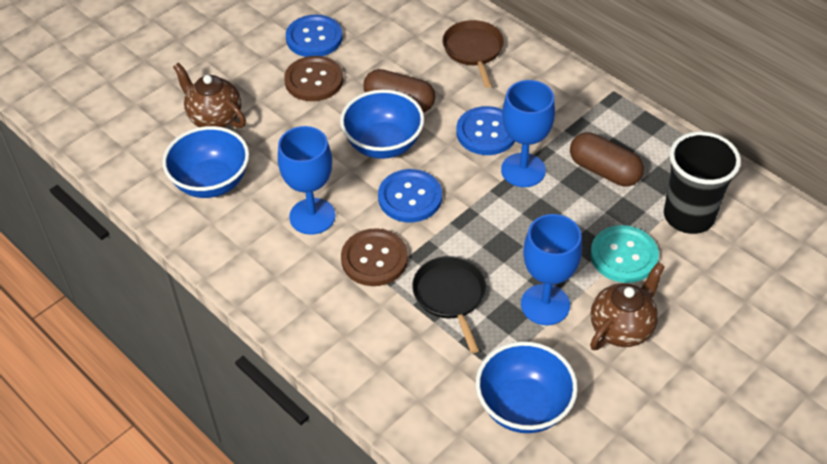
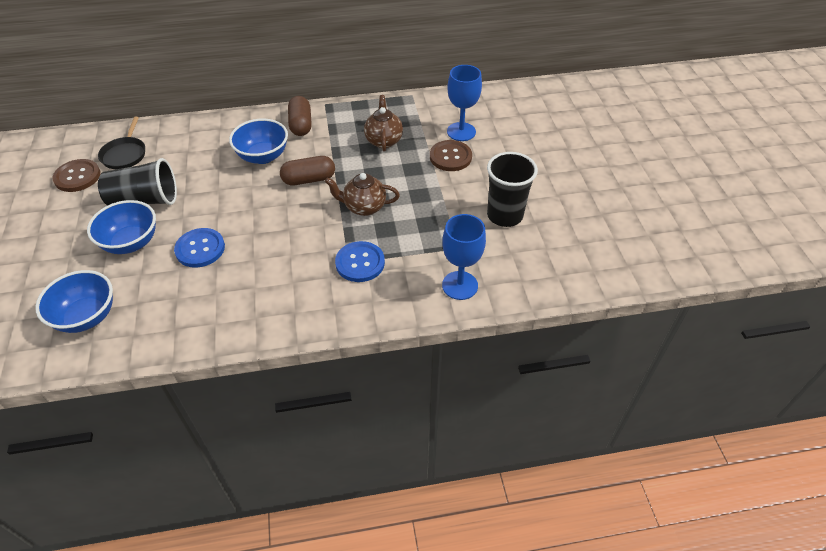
black cup: [664,132,741,234] = 1 -> [98,158,177,206] [487,152,538,227] = 2
blue button: [286,15,343,57] [378,169,442,222] [456,106,515,155] = 3 -> [174,228,225,268] [335,241,385,282] = 2
blue goblet: [278,126,335,235] [501,80,555,187] [521,214,582,325] = 3 -> [442,214,486,300] [447,65,482,141] = 2
brown pan: [442,20,504,88] = 1 -> none = 0
turquoise button: [590,225,659,283] = 1 -> none = 0

